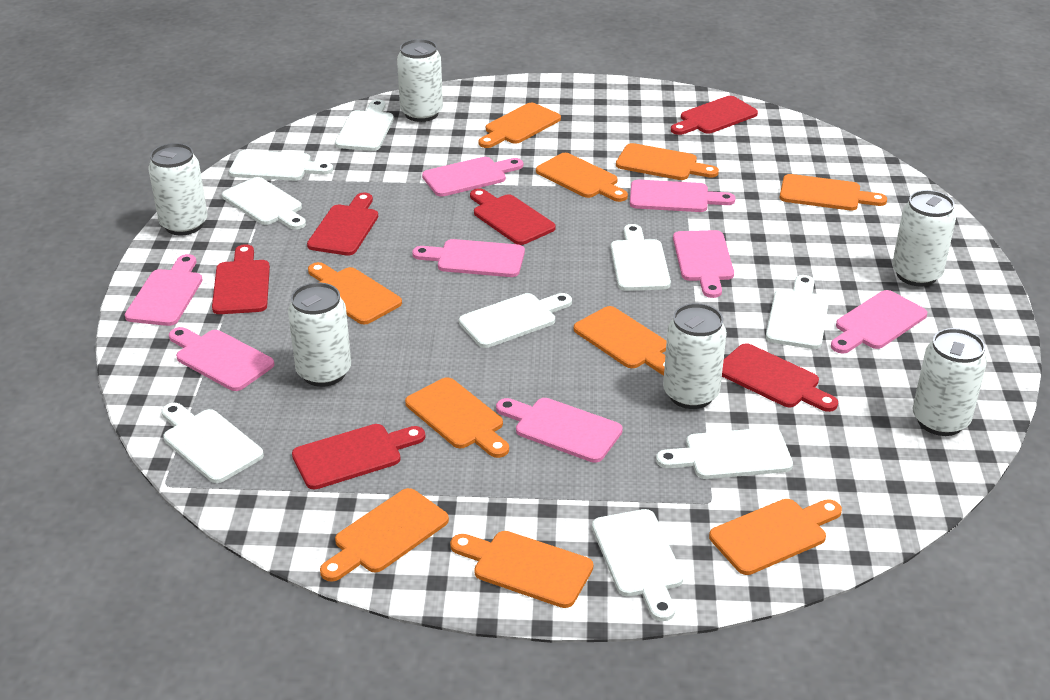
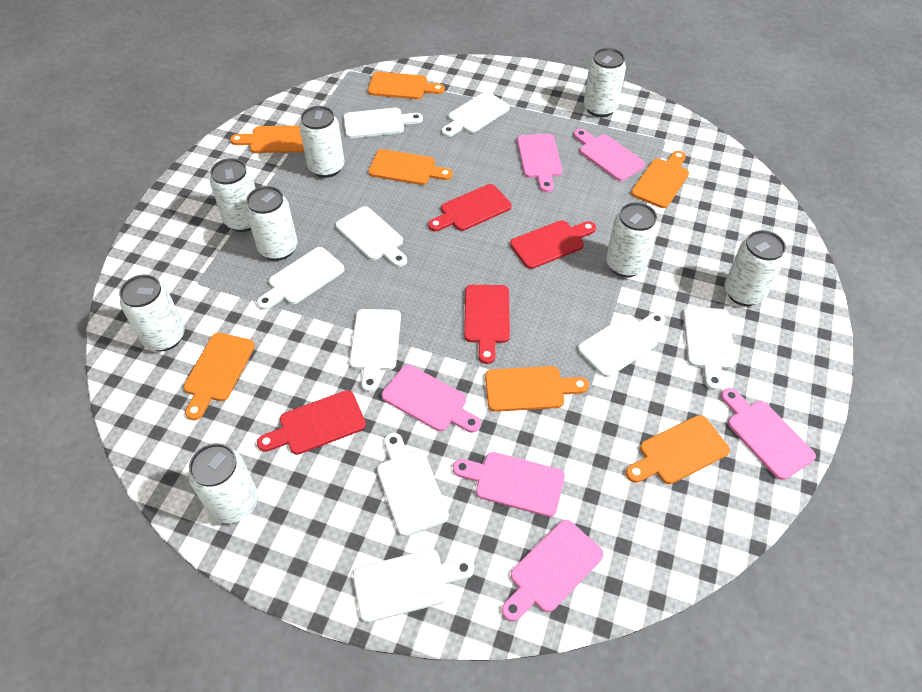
orange cutting board: [308,262,402,324] [320,488,449,582] [405,377,509,458] [450,531,593,608] [478,103,561,148] [536,153,628,202] [574,306,667,375] [616,143,719,180] [709,499,842,575] [780,174,887,210] = 10 -> [183,333,255,420] [230,126,304,153] [368,72,445,99] [368,149,453,185] [485,366,589,412] [626,415,730,484] [631,151,689,208] = 7
pink cutting board: [125,254,203,326] [169,327,274,391] [412,239,525,277] [422,157,523,197] [496,398,623,463] [630,180,735,212] [673,230,734,298] [831,290,927,354] = 8 -> [382,365,481,433] [453,452,565,517] [502,520,604,622] [517,134,562,192] [574,129,645,181] [721,388,816,480] = 6
red cutting board: [212,244,270,314] [292,424,425,489] [307,193,378,256] [470,188,556,245] [671,96,758,135] [722,343,838,412] = 6 -> [257,390,366,455] [428,184,511,231] [464,285,510,364] [510,220,596,269] = 4
white can: [149,143,208,235] [288,283,351,387] [397,39,443,122] [663,303,727,409] [892,190,956,287] [913,328,987,436] = 6 -> [119,274,185,351] [188,443,258,523] [210,158,256,232] [245,186,297,261] [299,106,345,178] [584,48,626,117] [606,202,658,277] [725,230,786,306] = 8

